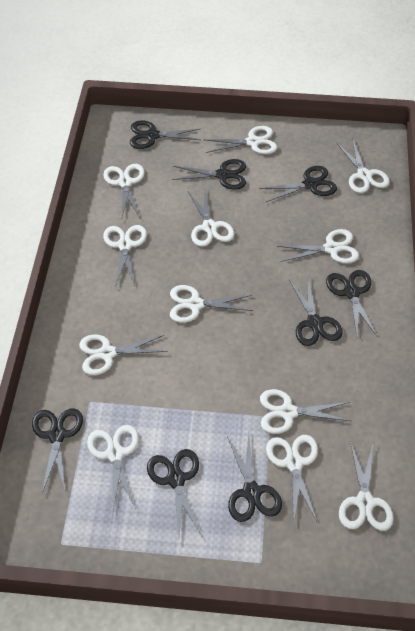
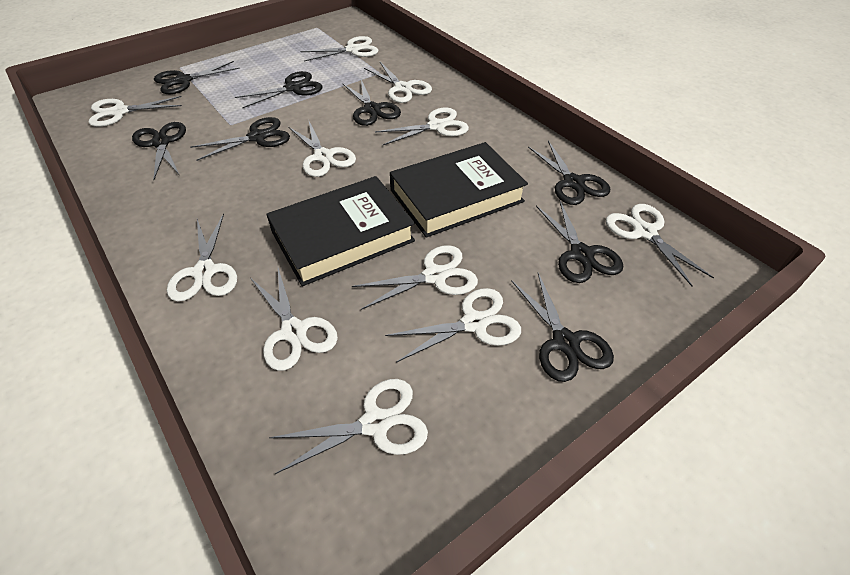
black book: none = 0 -> [266,176,415,286] [390,142,528,238] = 2
white scissors: [79,334,168,375] [87,425,139,511] [103,164,145,220] [103,225,147,287] [170,285,253,323] [188,187,234,247] [204,126,277,154] [260,389,351,434] [266,435,318,521] [277,229,359,264] [337,140,390,193] [339,444,393,531] = 12 -> [89,96,182,127] [167,213,237,302] [250,268,338,371] [269,379,428,474] [288,121,356,177] [300,36,379,61] [352,245,478,310] [364,62,432,103] [375,107,469,145] [385,288,521,363] [606,204,714,287] = 11

